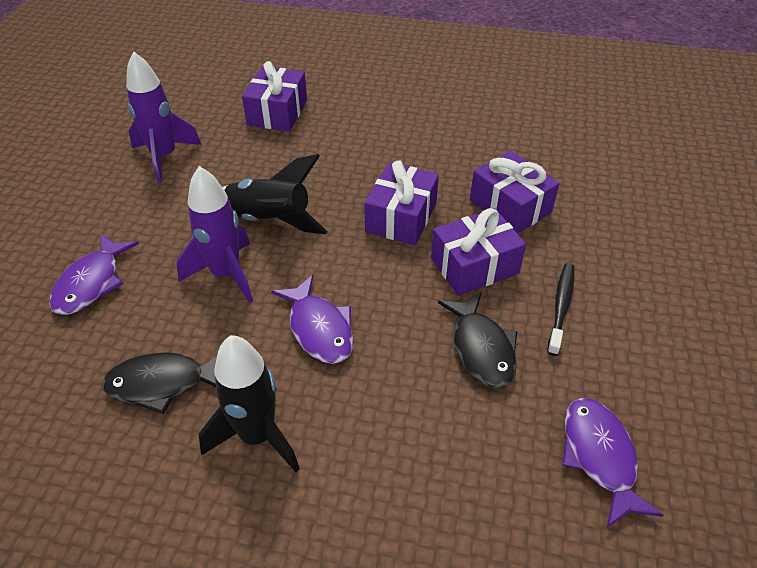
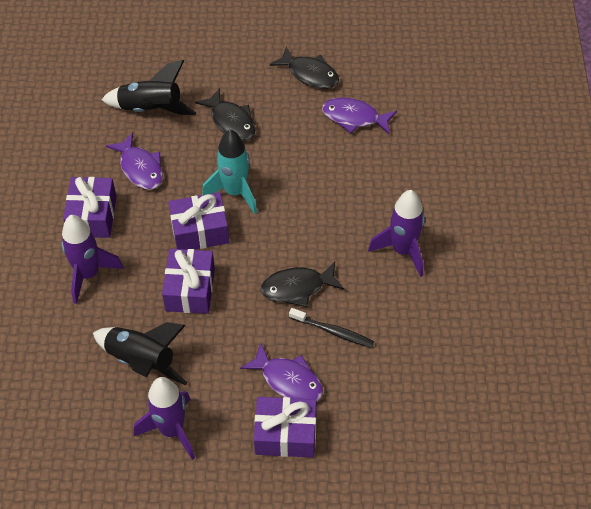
black fish: [102,352,217,414] [438,292,518,388] = 2 -> [195,88,256,141] [261,262,344,307] [270,47,339,89] = 3
purple rocket: [126,51,202,183] [177,166,253,303] = 2 -> [61,215,124,304] [134,377,195,460] [368,190,425,277] = 3
turquoise rocket: none = 0 -> [202,129,257,214] = 1

